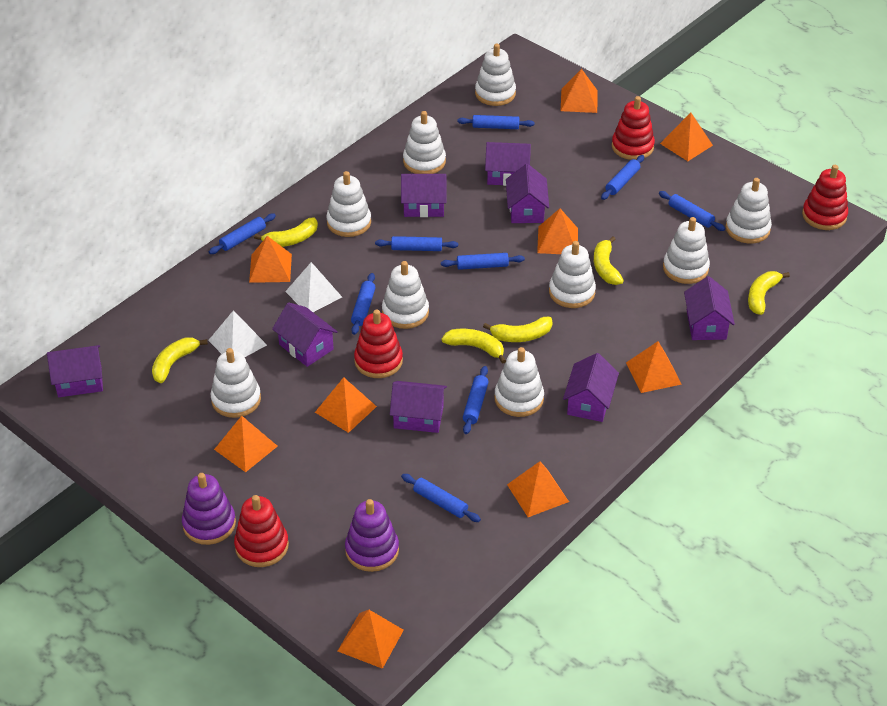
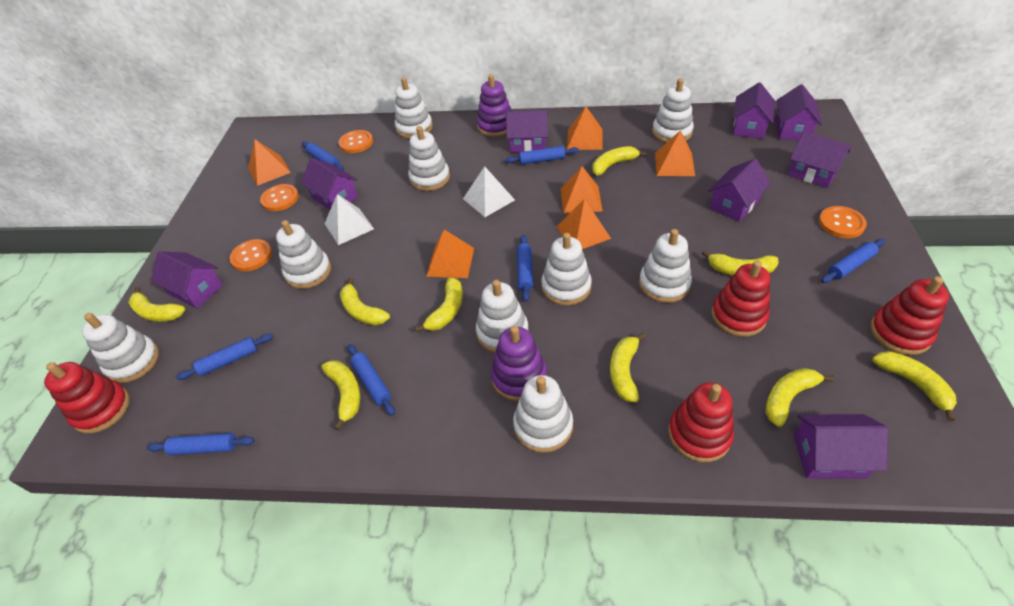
blue rolling pin: [209,214,276,254] [351,273,375,335] [375,236,458,251] [401,474,481,522] [441,253,525,270] [458,115,534,129] [463,366,489,434] [601,155,644,200] [659,191,725,231] = 9 -> [147,433,255,455] [176,334,273,380] [302,141,344,171] [348,344,395,416] [505,146,579,165] [517,235,533,302] [821,239,885,283] = 7
orange button: none = 0 -> [229,239,272,271] [260,184,299,211] [339,130,373,153] [819,206,867,238] = 4
orange pyramid: [214,416,278,472] [249,236,292,283] [315,377,377,433] [338,610,404,669] [507,461,569,517] [537,209,578,254] [561,69,598,113] [626,341,682,393] [660,113,713,161] = 9 -> [248,139,291,186] [426,230,474,278] [556,199,611,249] [561,166,603,214] [567,106,602,150] [655,130,695,176] = 6
yellow banana: [152,338,208,383] [254,217,318,247] [441,329,506,364] [483,317,553,342] [594,236,624,285] [748,271,790,315] = 6 -> [128,287,186,322] [321,360,360,430] [340,278,390,325] [415,277,463,332] [592,146,647,176] [610,333,646,402] [702,250,779,276] [765,368,834,427] [872,351,957,422] = 9

